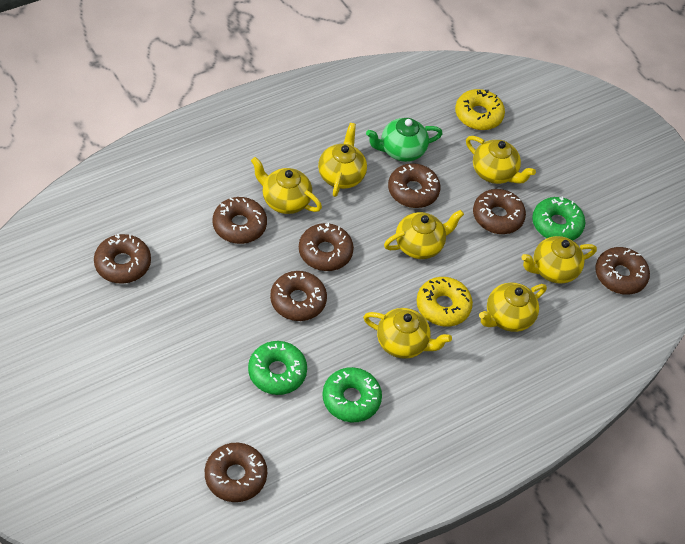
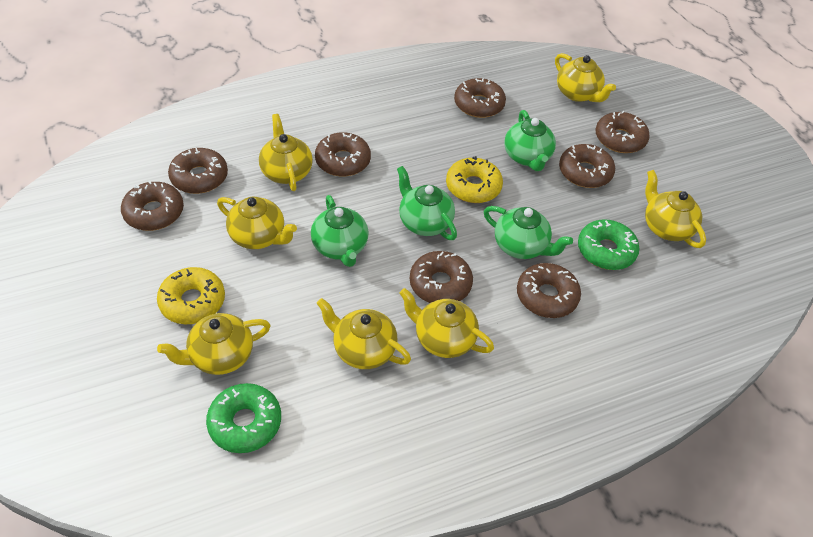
green donut: [248,341,307,395] [322,367,382,422] [532,197,585,241] = 3 -> [206,383,281,453] [578,219,639,270] = 2
green teapot: [366,118,443,162] = 1 -> [311,195,368,267] [397,166,457,240] [484,206,573,259] [504,110,556,171] = 4

